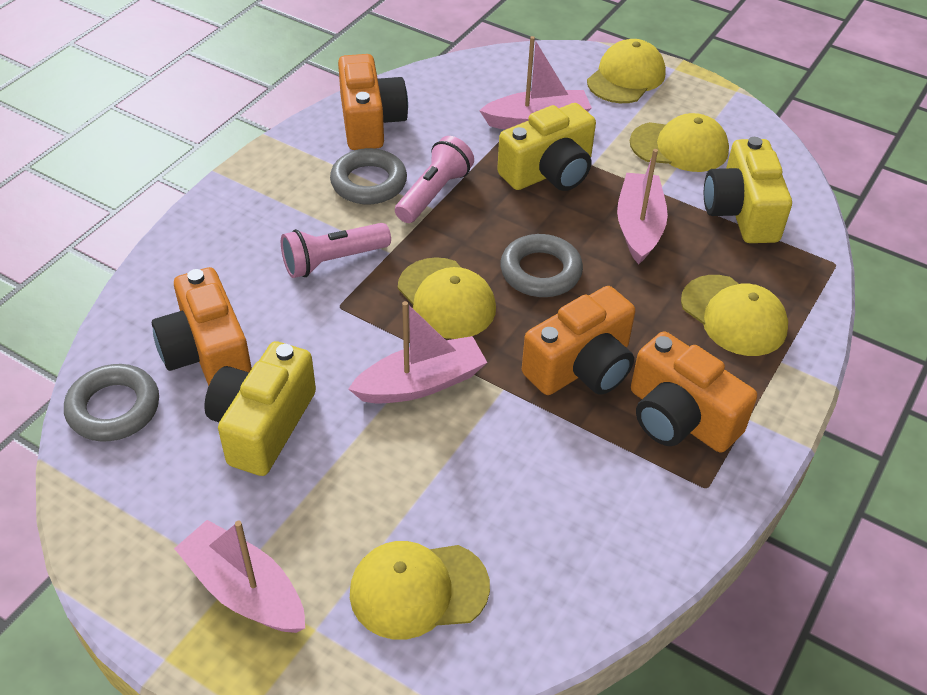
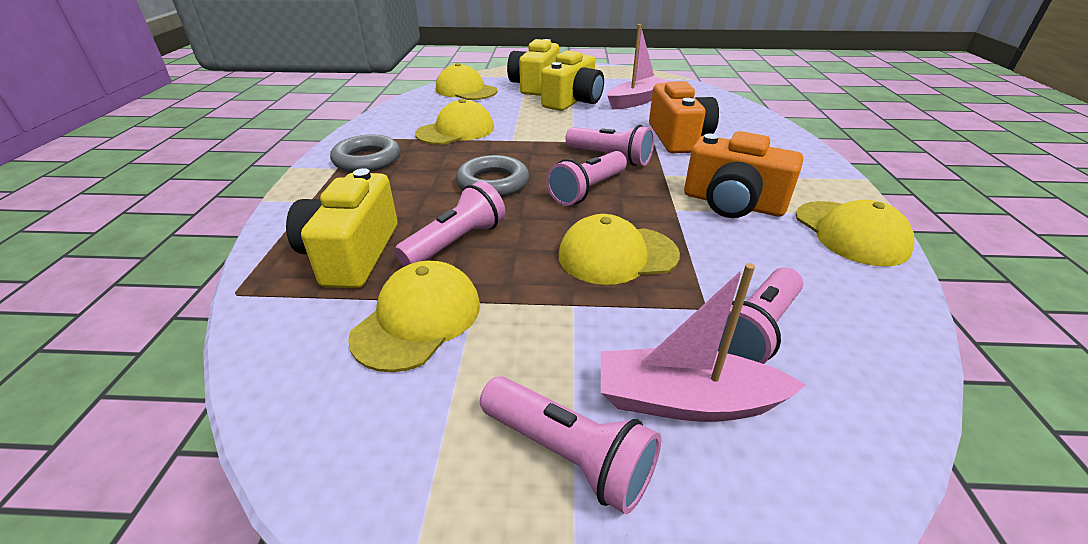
grey ring: [64,364,159,442] [330,148,407,204] [500,234,583,297] = 3 -> [330,134,400,172] [456,155,529,197] = 2
orange camera: [152,267,252,386] [338,54,408,150] [522,286,635,395] [631,331,757,453] = 4 -> [649,81,719,153] [684,131,803,218] = 2
pink boat: [174,520,305,633] [348,301,487,403] [479,36,592,129] [617,149,668,264] = 4 -> [601,263,806,422] [607,24,671,109] = 2
pink flashlight: [281,223,391,278] [395,136,474,223] = 2 -> [394,181,505,267] [480,376,661,514] [547,151,627,206] [565,125,654,166] [718,267,803,364] = 5

